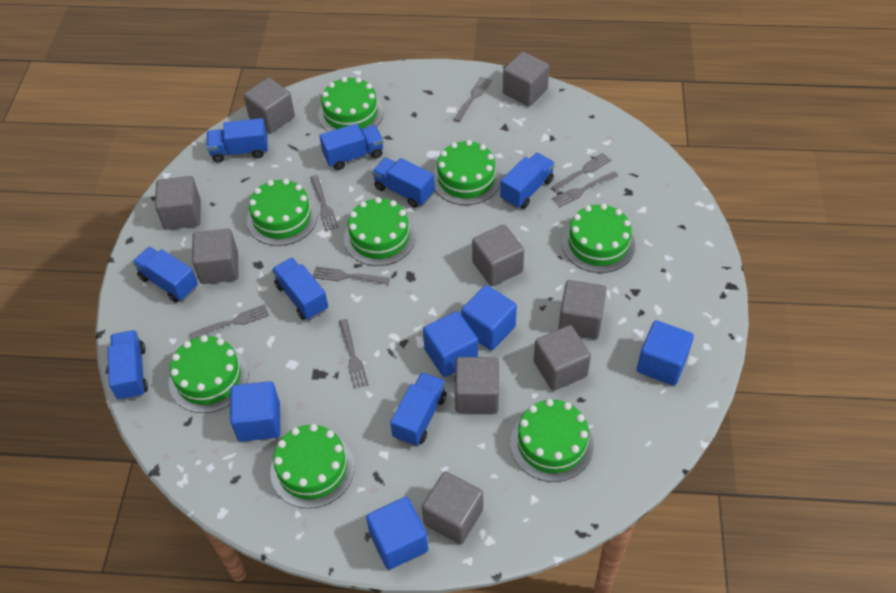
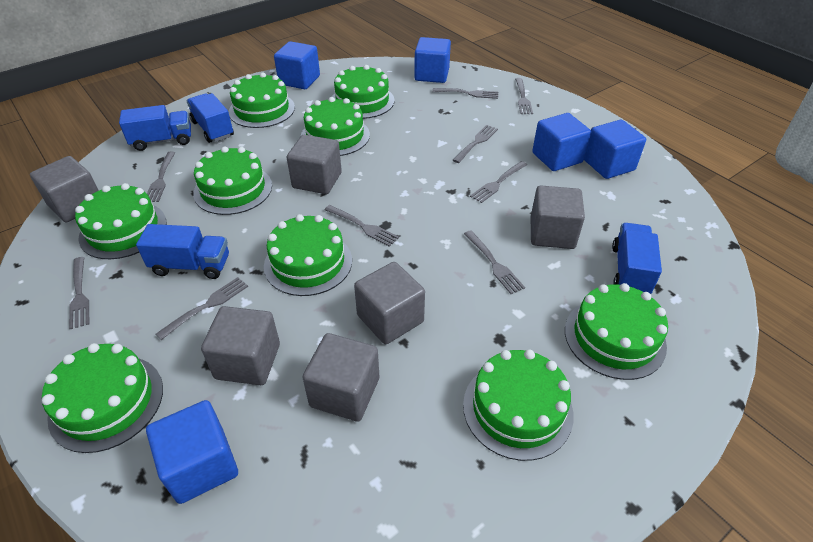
blue truck: [107,330,148,400] [133,247,198,303] [207,118,268,162] [272,258,328,320] [319,124,384,170] [372,157,435,208] [390,372,447,446] [500,153,555,209] = 8 -> [119,105,191,151] [136,224,229,279] [187,93,234,143] [612,223,662,294] = 4
green cake: [169,335,248,413] [247,179,317,246] [270,424,354,508] [318,77,384,132] [344,197,416,266] [433,140,501,205] [510,399,594,482] [562,203,635,273] = 8 -> [42,343,163,453] [75,183,167,259] [193,146,272,215] [229,72,295,128] [264,214,352,296] [301,97,370,156] [332,65,395,119] [463,349,574,461] [565,283,668,380] = 9
grey cube: [155,176,201,230] [192,229,239,284] [244,78,295,133] [422,471,483,544] [455,357,499,414] [472,224,524,286] [503,52,549,106] [534,325,591,391] [558,280,607,339] = 9 -> [30,156,99,223] [201,306,280,385] [287,135,342,194] [302,333,379,422] [354,262,425,344] [531,185,585,249] = 6
grey fork: [189,304,269,340] [310,175,339,231] [313,266,390,285] [339,319,369,389] [453,77,492,122] [551,153,611,192] [552,171,618,207] = 7 -> [69,257,89,329] [147,152,175,202] [156,277,248,340] [324,205,399,247] [432,88,498,99] [453,125,498,163] [464,230,525,294] [470,161,527,203] [515,78,533,114] = 9

